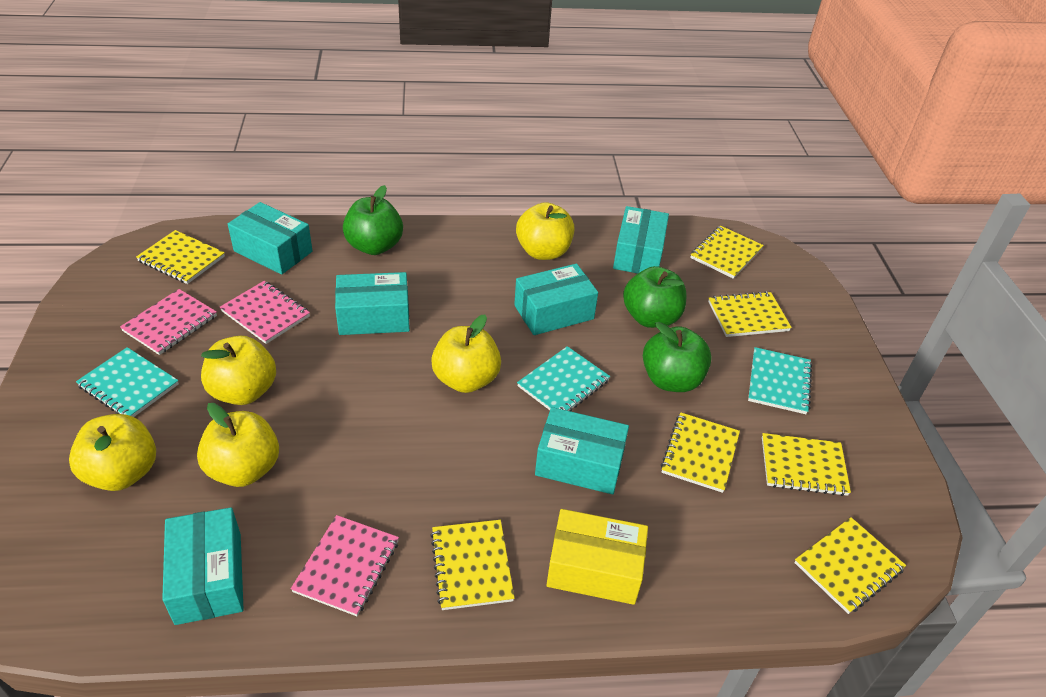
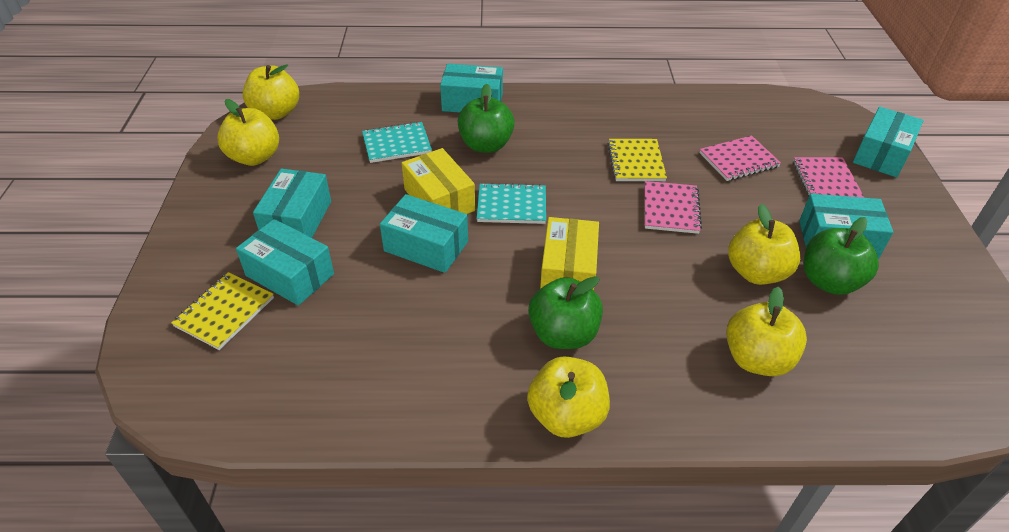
turquoise notebook: [76,347,179,417] [517,346,610,411] [748,347,812,414] = 3 -> [362,121,432,163] [477,182,546,224] = 2
yellow box: [547,509,648,605] = 1 -> [402,148,475,214] [540,217,599,290] = 2
yellow notebook: [136,230,225,284] [430,520,515,610] [661,412,740,493] [690,226,764,279] [708,291,792,337] [762,433,851,496] [794,517,906,614] = 7 -> [171,272,274,350] [607,139,667,181] = 2

